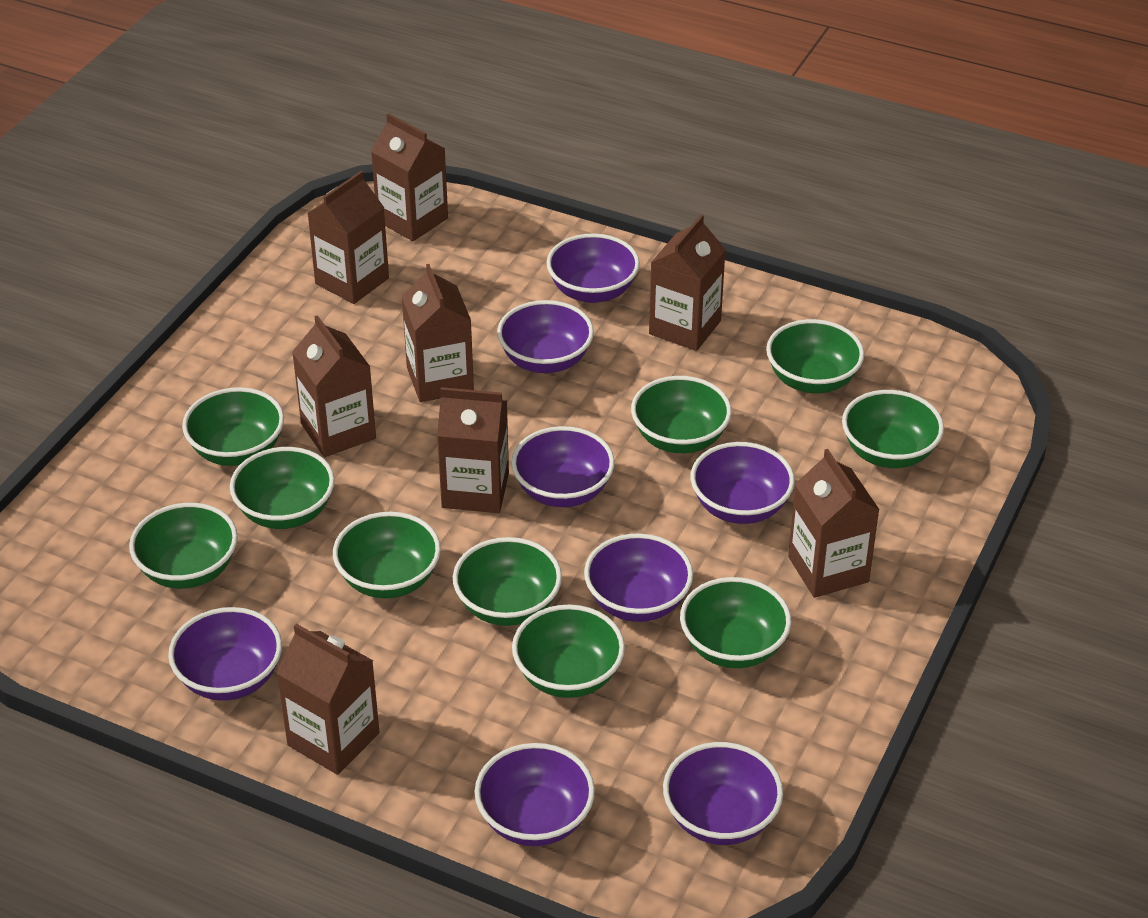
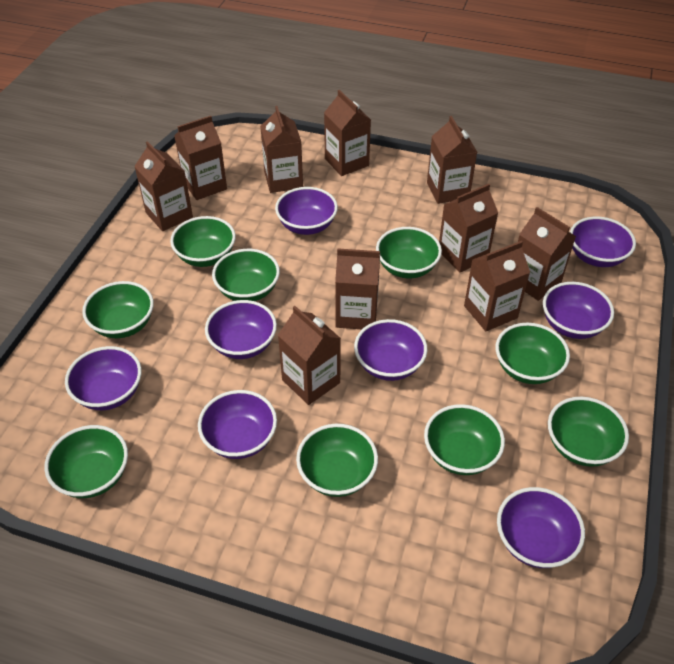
brown carton: [276,624,379,775] [292,315,376,457] [308,171,389,304] [371,113,448,241] [402,264,474,402] [437,387,509,513] [649,214,726,351] [788,449,879,598] = 8 -> [134,141,193,231] [174,116,227,200] [260,106,303,193] [278,306,341,405] [324,90,371,176] [335,248,380,329] [427,116,477,204] [439,184,498,273] [464,241,530,331] [518,207,576,301] = 10
green bowl: [129,503,238,589] [182,387,284,466] [230,447,335,529] [333,512,441,598] [453,537,562,626] [512,605,625,698] [631,376,732,453] [680,577,791,668] [766,319,864,393] [842,390,944,468] = 10 -> [44,425,128,498] [82,281,154,338] [170,216,236,267] [212,249,280,301] [296,424,378,497] [376,227,442,278] [424,404,505,475] [495,323,570,384] [548,397,629,467] = 9

